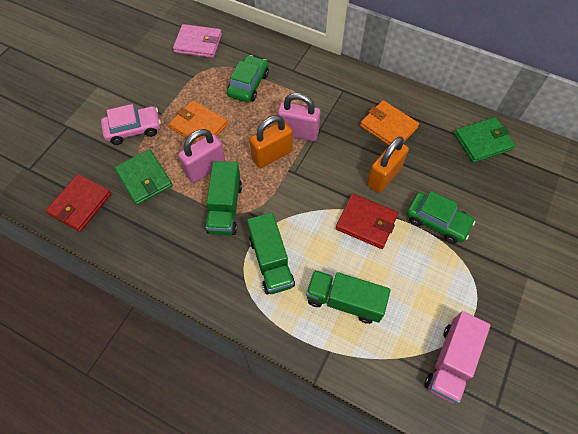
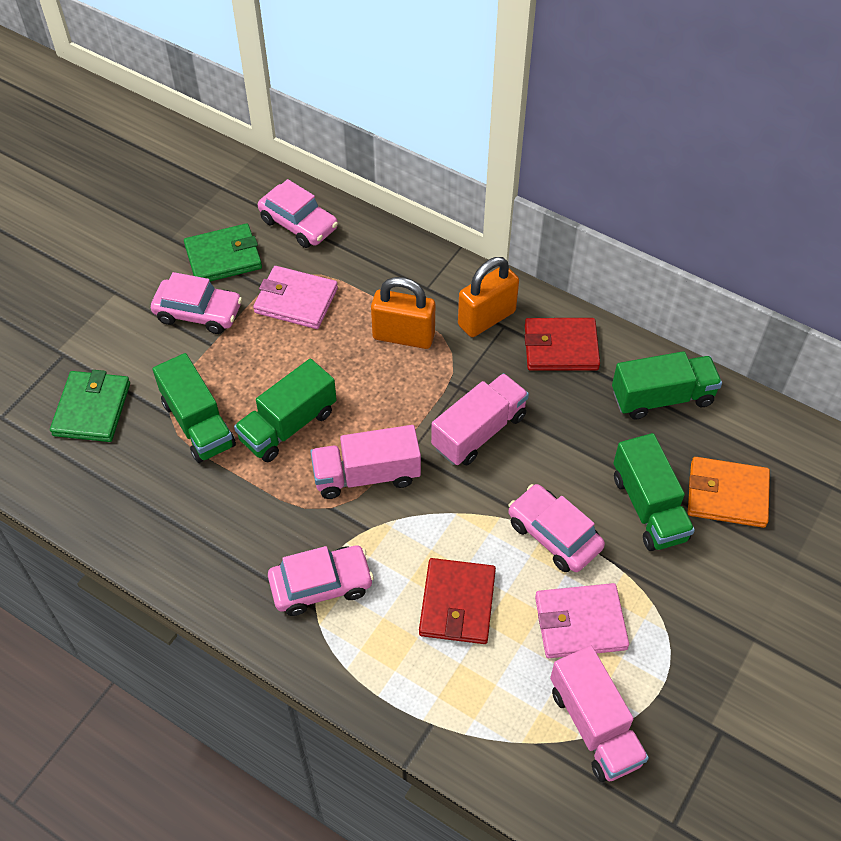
green car: [227,55,269,102] [407,191,475,244] = 2 -> none = 0
green truck: [206,161,242,235] [247,213,295,295] [306,270,391,324] = 3 -> [153,353,236,463] [234,359,337,462] [612,351,722,420] [614,433,695,551] = 4
orange wallet: [169,100,228,143] [360,100,419,145] = 2 -> [688,457,770,528] = 1
pink car: [101,104,161,145] = 1 -> [151,272,242,334] [258,179,338,248] [268,545,374,616] [508,484,605,572] = 4
pink padlock: [178,129,226,183] [278,93,321,141] = 2 -> none = 0
pink truck: [425,311,491,404] = 1 -> [310,425,421,499] [431,373,529,466] [550,646,649,782] = 3
pink wallet: [173,24,222,58] = 1 -> [253,266,338,329] [535,583,629,658] = 2

